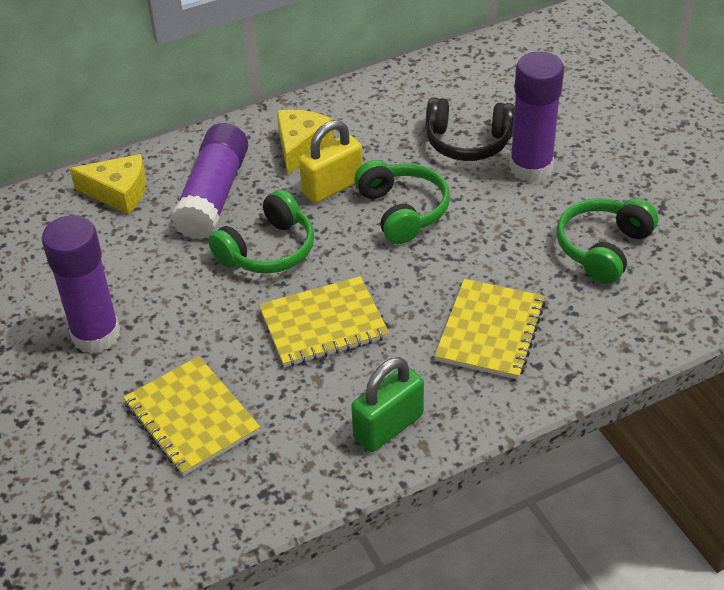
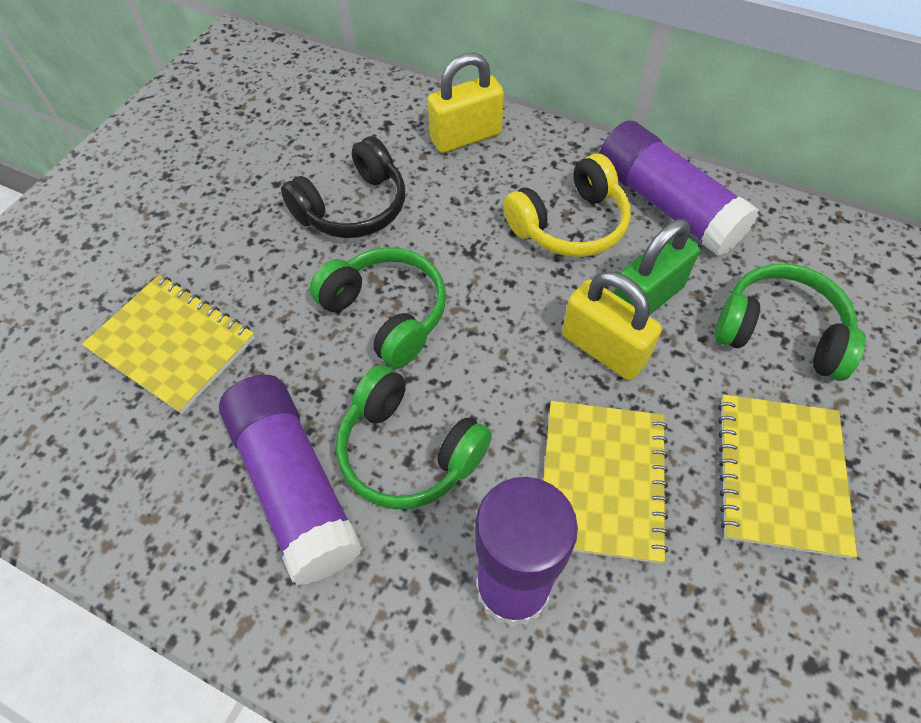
yellow cheese: [69,154,146,215] [277,110,334,175] = 2 -> none = 0
yellow headphones: none = 0 -> [503,154,631,257] = 1
yellow padlock: [299,120,363,203] = 1 -> [428,53,504,153] [562,271,662,380] = 2

